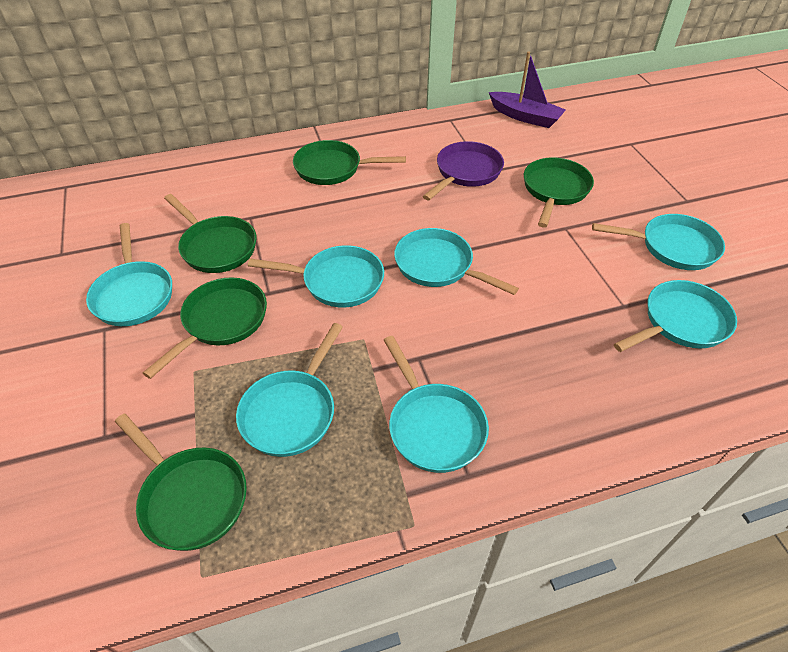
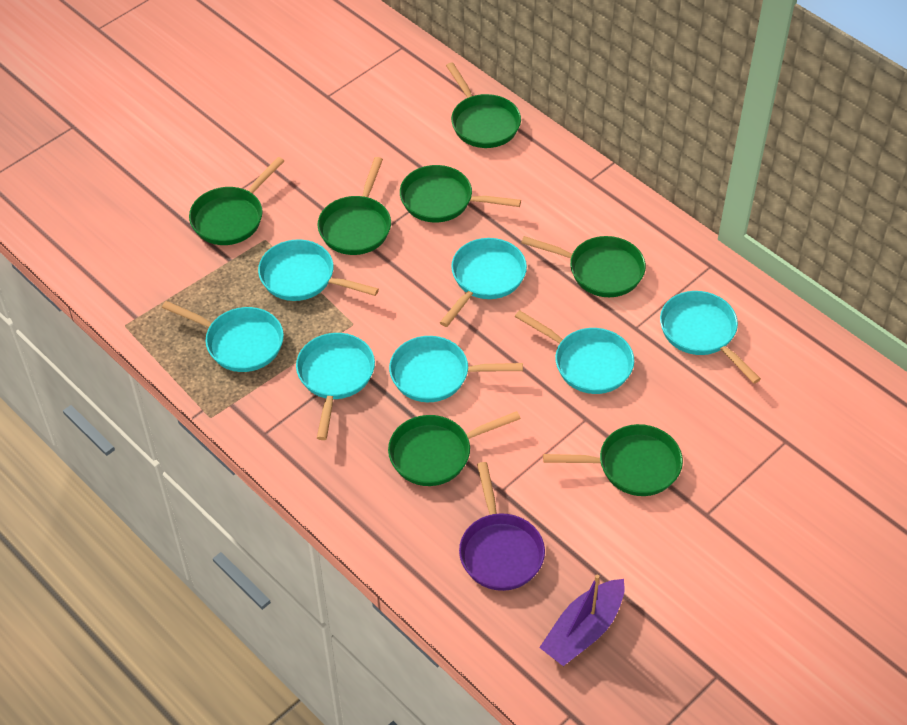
green pan: [115,414,247,551] [143,278,267,379] [164,194,257,273] [293,140,406,185] [524,157,594,228] = 5 -> [189,157,284,245] [318,157,391,255] [388,411,521,486] [400,165,521,223] [446,62,521,148] [521,236,646,297] [543,424,683,496] = 7

